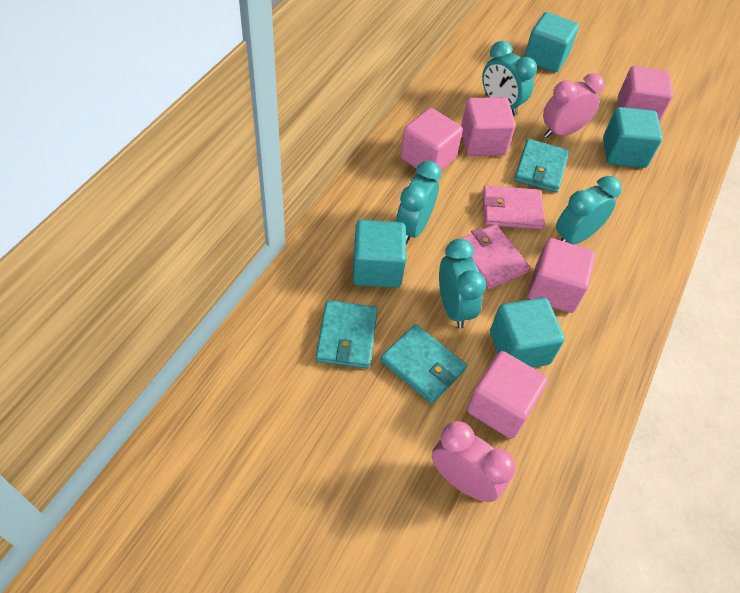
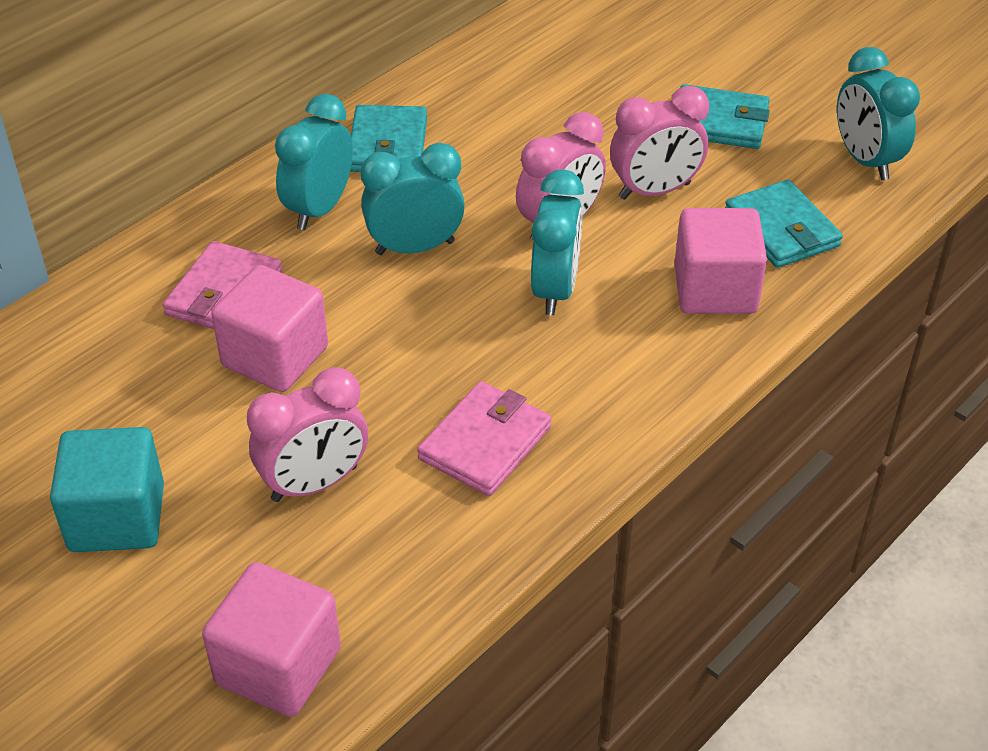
pink clock: [432,421,516,502] [543,73,605,138] = 2 -> [247,367,368,502] [516,112,606,241] [610,86,709,200] = 3
pink cube: [400,108,463,171] [461,97,516,156] [467,351,548,439] [528,238,595,313] [618,66,673,122] = 5 -> [202,562,341,717] [211,265,328,392] [674,208,767,314] = 3
turquoise cube: [353,220,406,288] [490,297,565,368] [524,12,579,73] [603,107,663,168] = 4 -> [50,427,164,552] = 1

